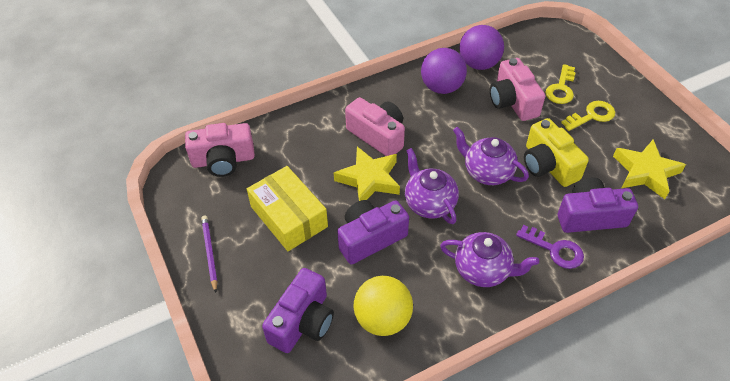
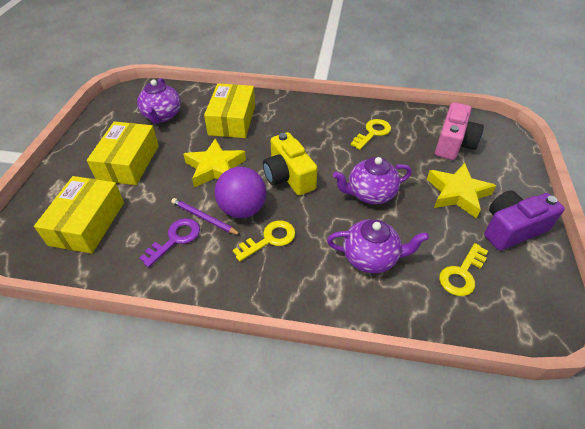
pink camera: [185,123,255,177] [345,97,405,156] [490,58,545,121] = 3 -> [435,102,484,160] = 1
purple ball: [421,48,467,94] [459,25,504,70] = 2 -> [215,167,266,218] = 1
purple camera: [262,268,334,353] [337,200,409,264] [558,178,638,233] = 3 -> [484,190,565,251] = 1
yellow ball: [353,276,413,336] = 1 -> none = 0
yellow box: [247,166,328,251] = 1 -> [34,176,124,254] [87,121,159,185] [204,83,255,138] = 3
yellow key: [545,64,576,104] [561,101,615,131] = 2 -> [233,220,295,262] [351,119,391,150] [439,243,488,296] = 3

